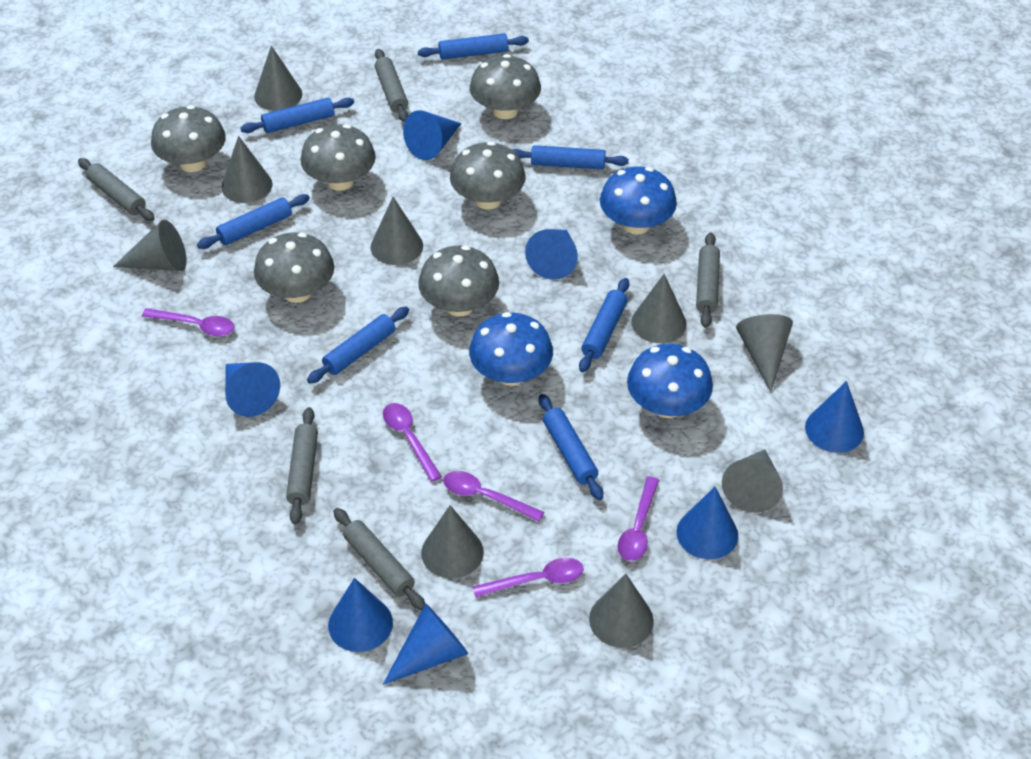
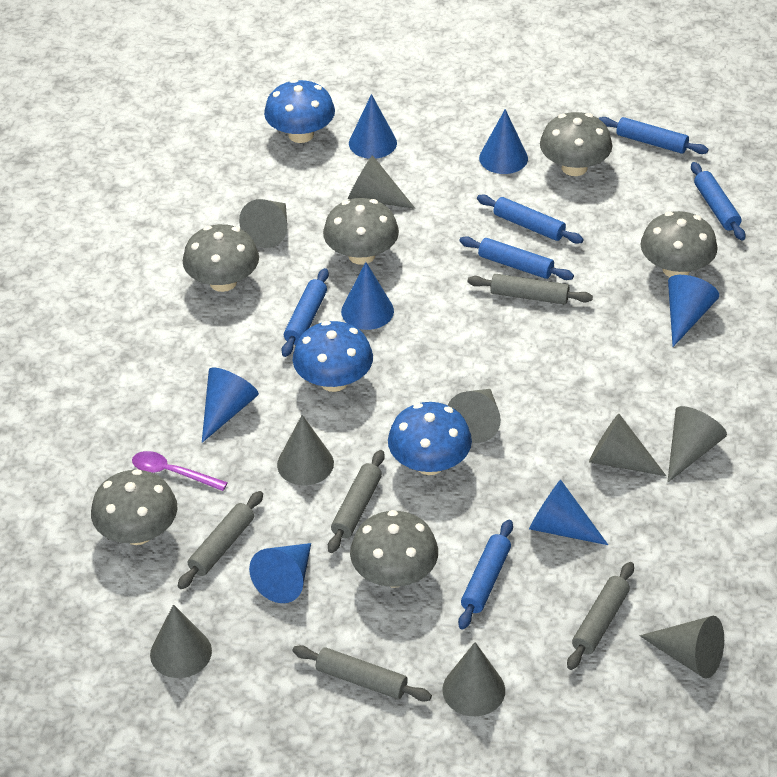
blue rolling pin: [197,194,310,249] [240,98,354,133] [307,307,409,384] [418,33,529,59] [513,145,629,169] [539,394,603,500] [579,278,629,372] = 7 -> [281,268,329,357] [458,520,513,630] [459,236,574,280] [477,195,583,244] [598,117,709,154] [691,162,745,241] = 6
purple spoon: [142,308,235,336] [383,403,442,482] [443,471,544,521] [473,558,584,597] [618,477,659,561] = 5 -> [132,451,228,491] = 1

